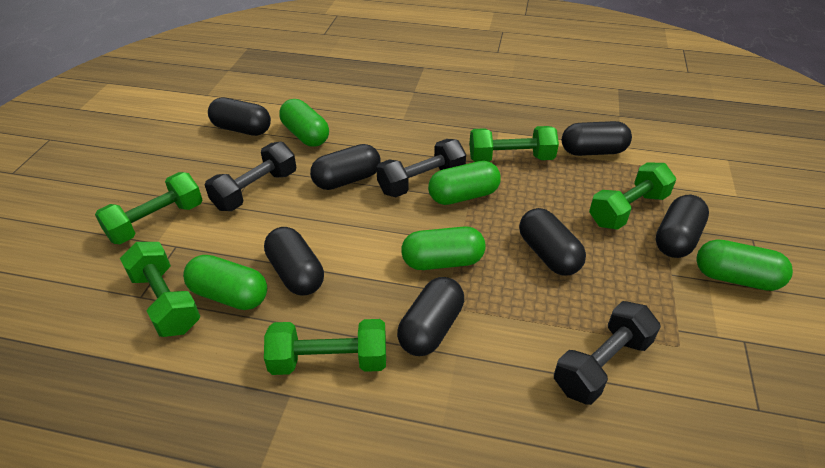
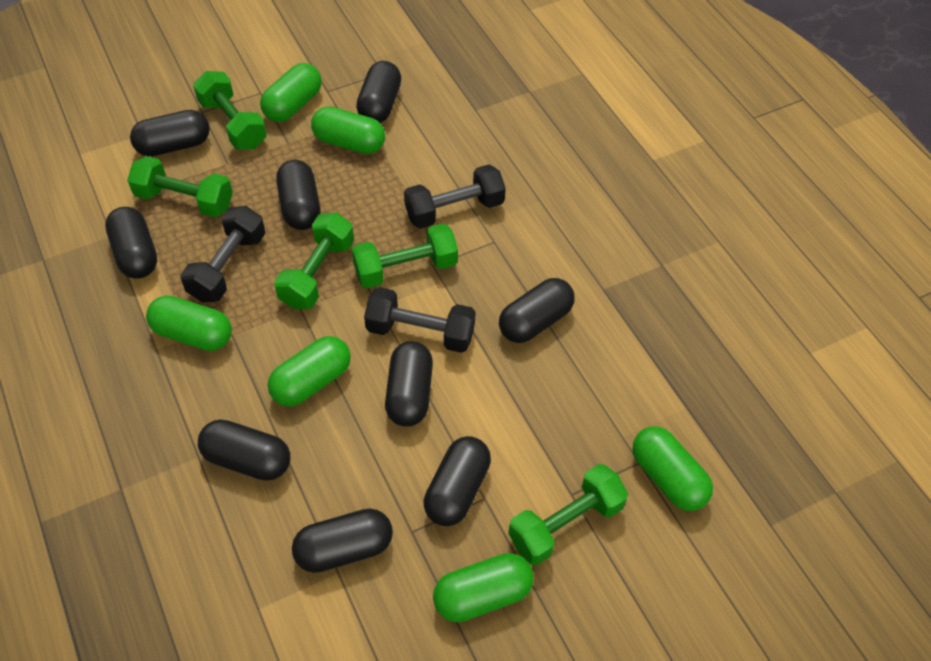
black capsule: [208,98,271,136] [264,227,324,296] [310,144,381,190] [397,277,464,356] [519,208,586,275] [562,121,632,156] [655,195,709,258] = 7 -> [105,207,157,279] [130,110,210,156] [198,419,290,481] [276,160,320,230] [292,509,393,573] [356,61,401,123] [385,341,433,427] [424,436,491,526] [499,278,575,343] = 9
green capsule: [183,255,267,310] [279,99,329,147] [401,226,486,270] [428,161,501,205] [696,240,793,291] = 5 -> [146,295,232,351] [260,63,322,122] [268,336,351,406] [311,106,385,154] [433,553,534,622] [632,427,713,511] = 6

